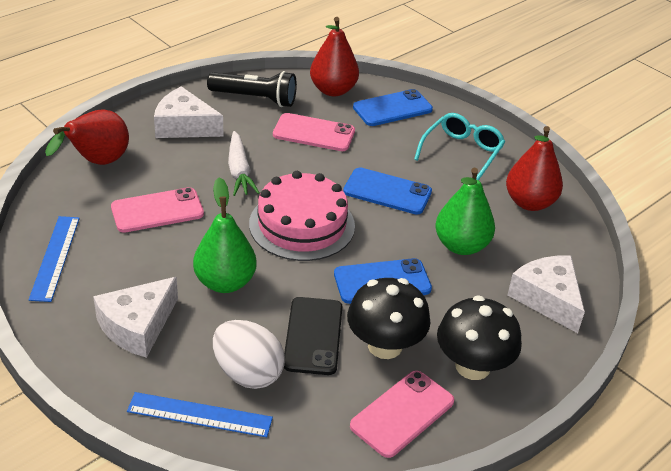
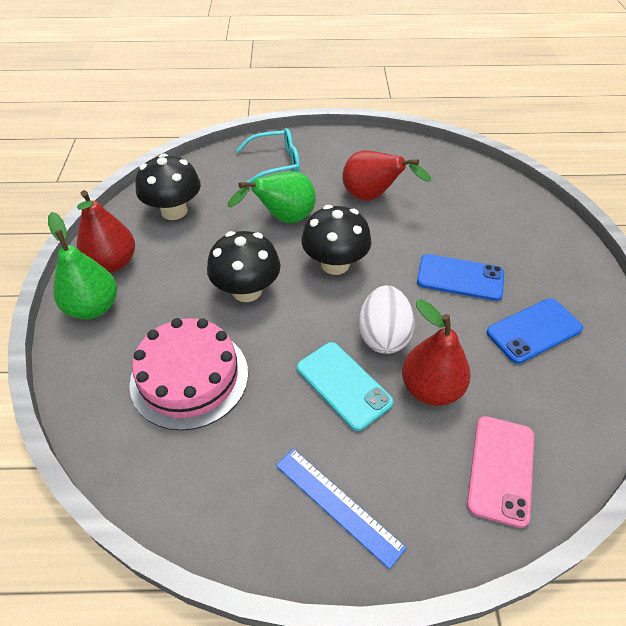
black flashlight: [207,71,297,107] = 1 -> none = 0
black mushroom: [347,278,430,359] [437,295,522,380] = 2 -> [135,154,201,220] [207,231,281,302] [301,205,372,275] = 3
black phone: [284,297,342,375] = 1 -> none = 0
blue phone: [334,258,432,304] [343,168,432,215] [353,89,433,126] = 3 -> [417,254,504,301] [487,298,583,364] = 2
blue ruler: [29,216,80,302] [127,392,273,437] = 2 -> [276,449,407,569] = 1
pink phone: [111,187,204,233] [273,113,355,151] [350,370,454,458] = 3 -> [467,416,534,528] = 1
turquoise phone: none = 0 -> [297,342,393,431] = 1
white carrot: [228,131,260,196] = 1 -> none = 0
white cheese: [93,277,178,358] [154,86,224,138] [507,255,585,333] = 3 -> none = 0

